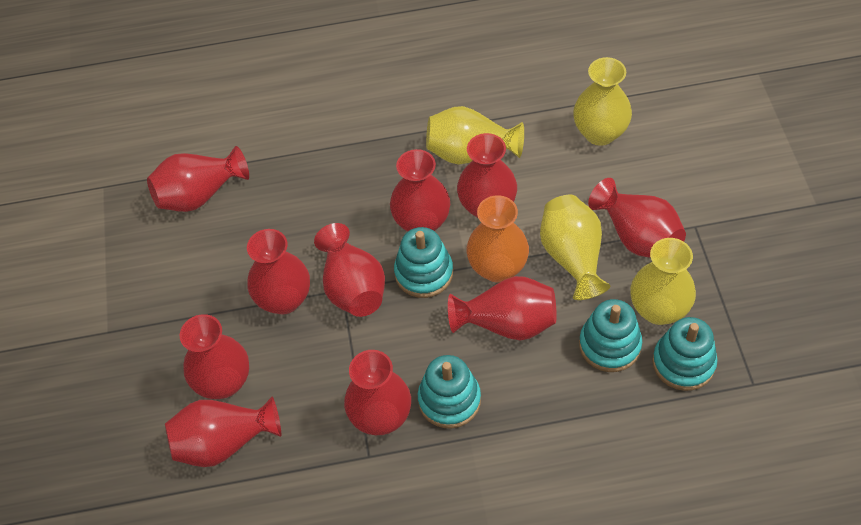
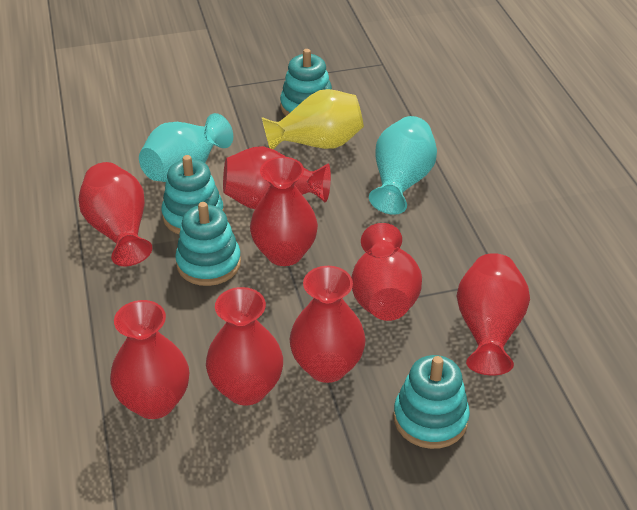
orange vase: [466,195,529,282] = 1 -> none = 0
red vase: [147,146,249,212] [165,397,281,467] [180,314,249,399] [247,229,310,314] [314,223,385,317] [344,350,411,435] [390,149,450,232] [448,276,557,340] [457,133,517,219] [588,178,686,258] = 10 -> [78,162,152,266] [110,300,189,419] [206,287,283,405] [223,146,331,209] [250,157,318,266] [289,266,366,383] [351,223,422,321] [457,253,530,375] = 8
turquoise vase: none = 0 -> [139,113,233,182] [369,116,437,215] = 2
yellow vase: [426,106,524,165] [540,195,610,300] [573,57,632,146] [630,238,696,325] = 4 -> [262,89,364,150] = 1

